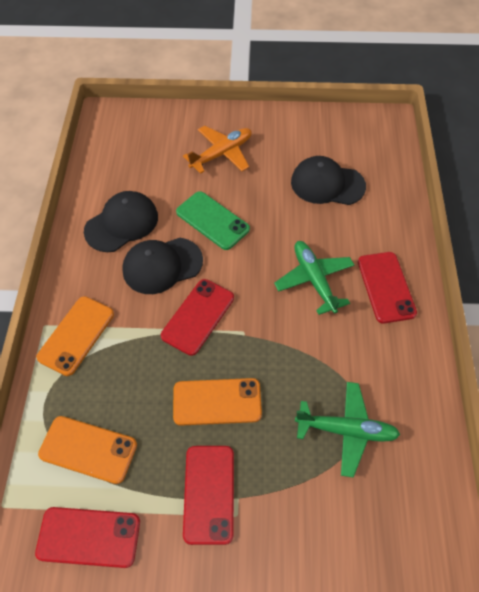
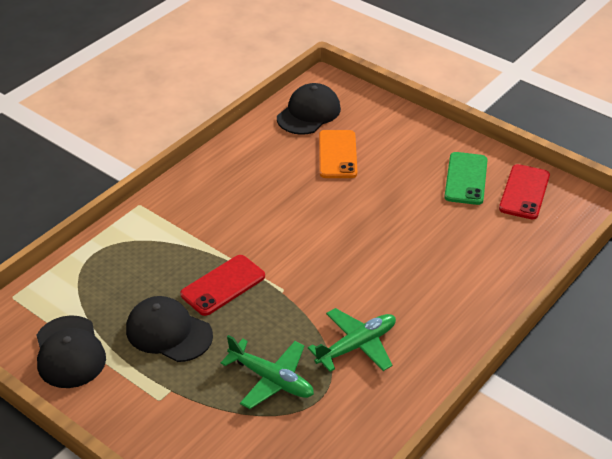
orange phone: [36,296,114,376] [38,416,137,484] [173,378,262,426] = 3 -> [319,130,357,178] = 1
orange plane: [183,126,252,174] = 1 -> none = 0
red phone: [35,507,140,568] [161,279,234,356] [183,446,234,545] [358,252,417,323] = 4 -> [180,255,265,316] [499,164,550,219] = 2

